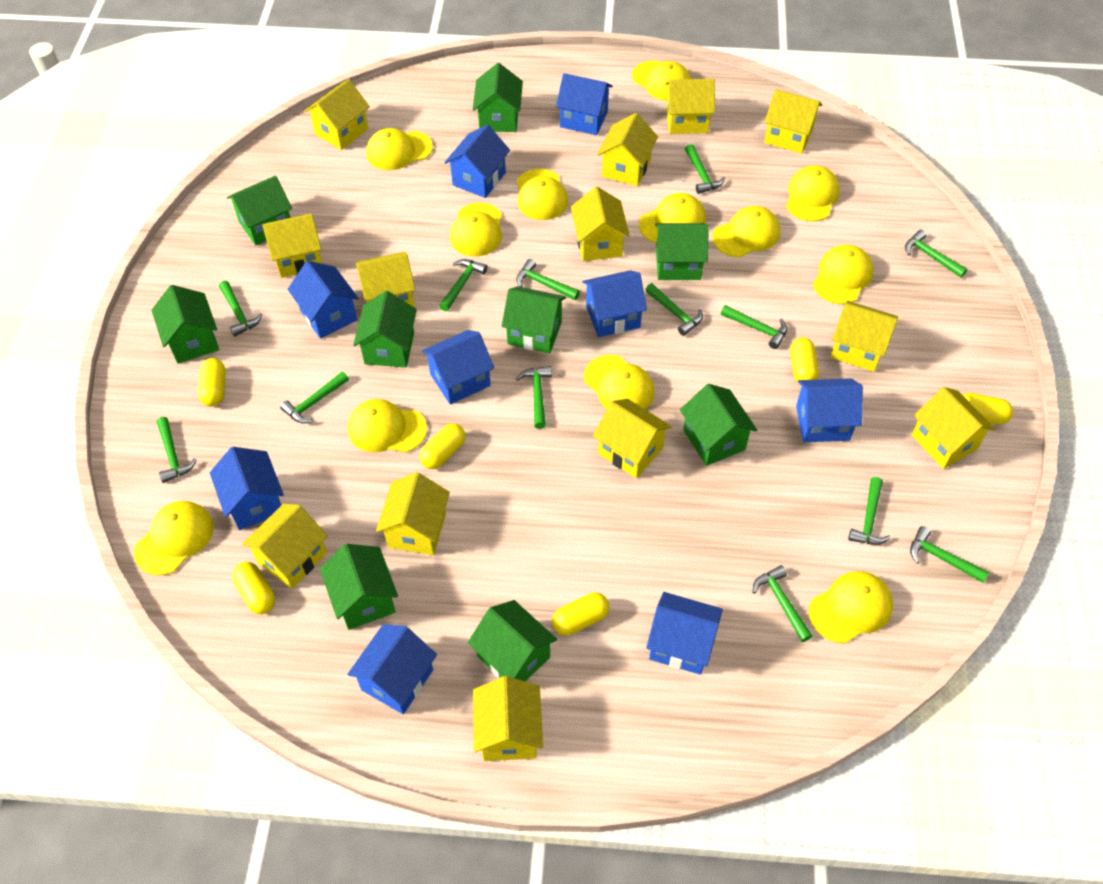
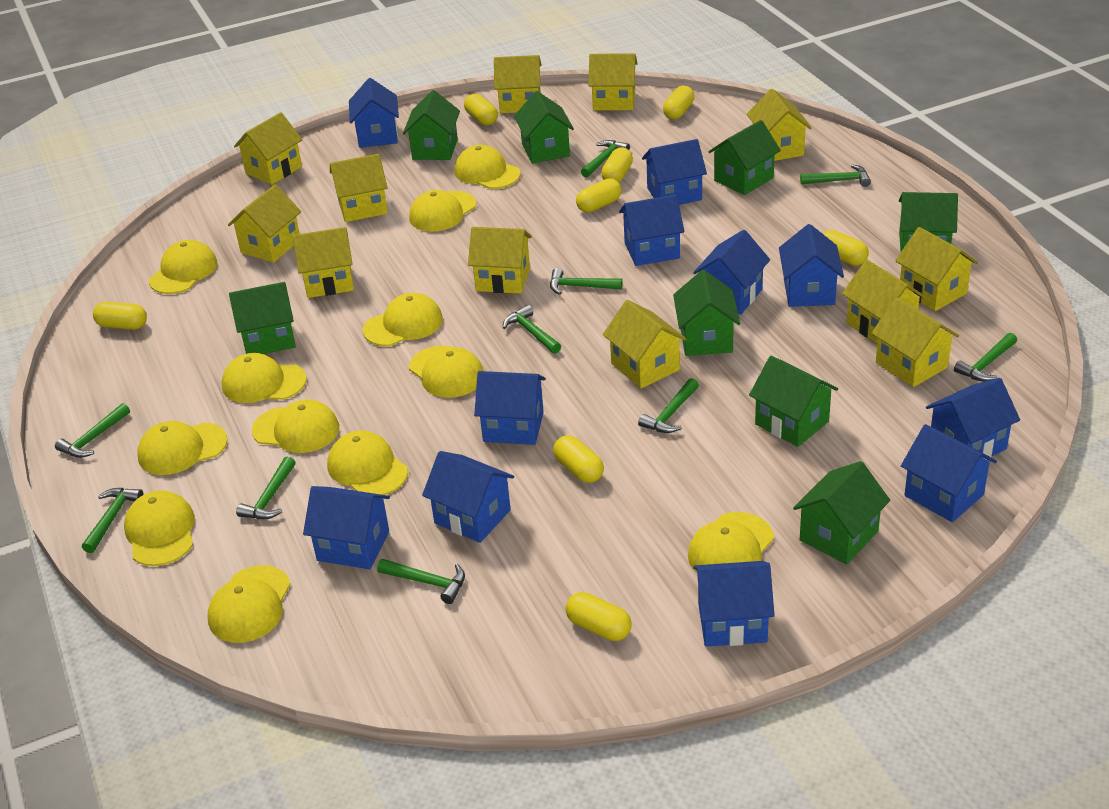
blue house: [210,447,284,530] [288,261,359,338] [347,624,437,714] [422,330,494,404] [444,124,510,198] [556,73,613,135] [582,270,647,337] [646,592,723,675] [796,378,863,442] = 9 -> [303,486,390,569] [349,78,399,148] [422,451,514,543] [474,371,546,445] [619,195,684,266] [642,139,707,205] [693,230,770,314] [693,561,775,647] [779,224,844,307] [901,424,997,522] [926,378,1020,460] = 11
green hammer: [157,417,197,483] [219,281,262,336] [280,372,349,424] [439,259,487,311] [516,259,580,300] [516,366,552,429] [645,283,703,336] [685,144,725,194] [721,305,787,349] [752,565,812,642] [848,477,890,545] [905,230,967,278] [910,526,989,583] = 13 -> [55,403,130,458] [82,488,144,553] [236,457,296,519] [377,559,465,604] [503,305,561,354] [550,268,622,295] [581,140,630,178] [638,378,699,433] [800,164,871,187] [954,333,1017,382] = 10
green house: [151,285,219,364] [227,176,292,245] [320,544,398,630] [353,291,417,368] [468,600,557,681] [473,63,523,132] [501,286,566,354] [655,223,709,280] [680,384,757,466] = 9 -> [229,282,296,354] [403,90,460,160] [514,91,574,163] [673,270,740,356] [708,120,781,195] [749,356,838,447] [793,461,890,564] [899,192,958,251] = 8
yellow capsule: [198,358,226,406] [232,562,275,614] [419,423,465,469] [552,593,609,635] [790,337,819,382] [963,393,1013,424] = 6 -> [93,302,147,330] [464,94,498,125] [553,435,604,483] [566,592,632,641] [576,179,622,213] [601,148,633,182] [663,86,695,119] [822,230,869,266] = 8
yellow house: [242,504,328,589] [263,213,322,278] [304,79,370,150] [355,252,415,308] [376,472,450,555] [473,676,543,761] [571,187,630,261] [593,399,672,478] [597,113,658,186] [665,79,715,134] [764,89,822,154] [830,301,898,372] [912,387,995,469] = 13 -> [228,185,301,263] [234,112,302,185] [292,227,354,298] [330,154,388,222] [468,227,532,294] [494,55,542,113] [588,53,638,110] [603,300,687,389] [747,89,812,161] [842,259,927,343] [871,297,959,387] [895,227,978,311] = 12

